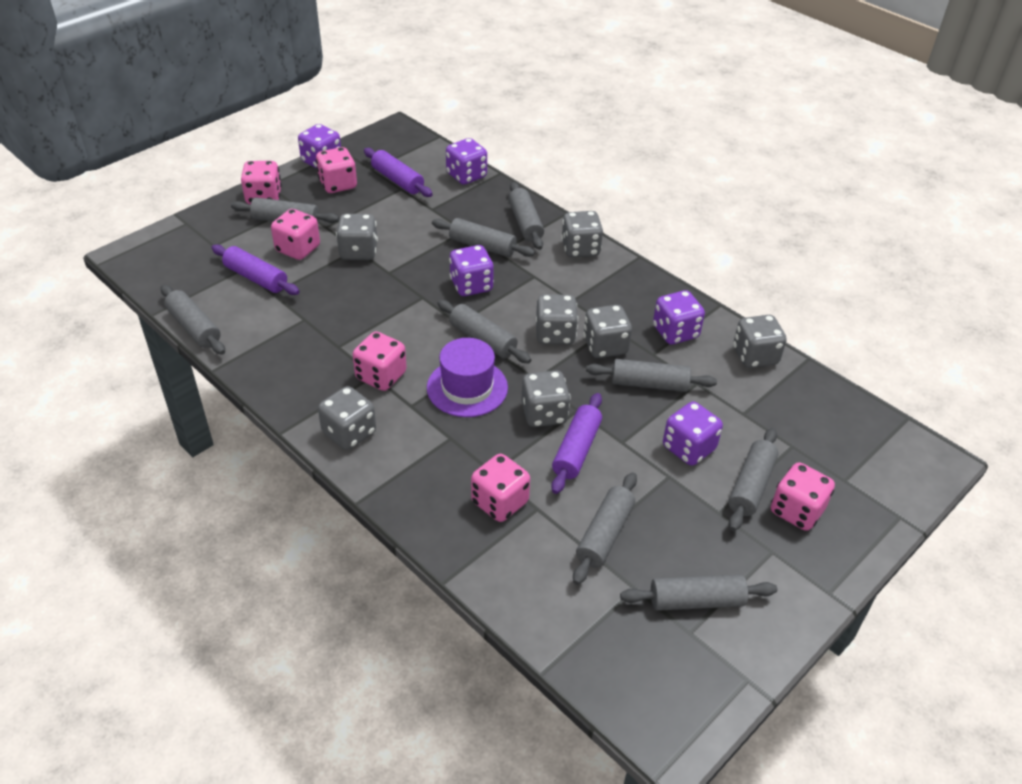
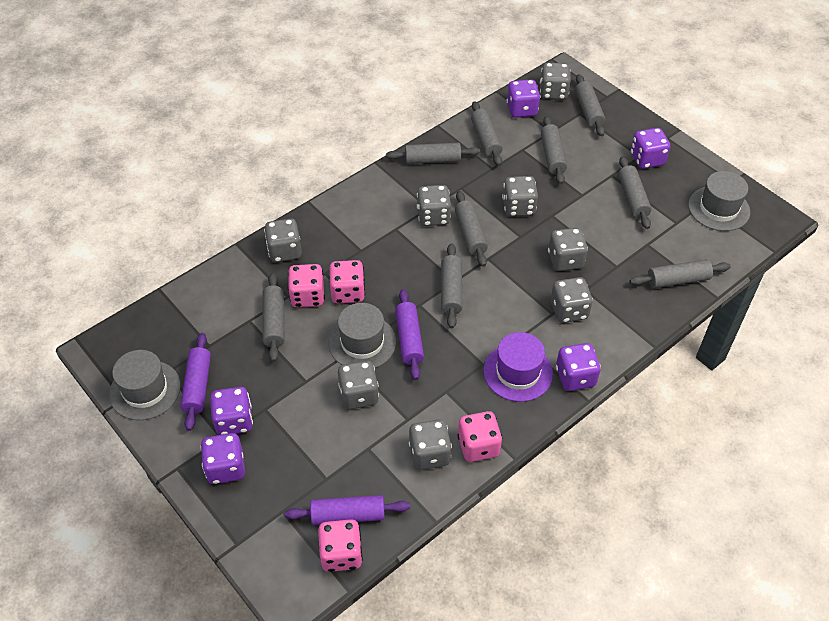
grey dice: [318,386,376,450] [336,214,378,260] [521,370,571,427] [536,294,578,345] [561,211,603,258] [583,305,632,358] [733,315,787,368] = 7 -> [264,218,302,262] [338,361,379,409] [409,420,452,470] [417,185,451,226] [502,176,538,216] [540,63,571,100] [548,228,588,271] [551,277,593,323] = 8
grey hat: none = 0 -> [109,350,181,420] [328,303,396,368] [688,171,750,231] = 3
pink dice: [241,161,282,204] [271,209,320,260] [316,147,357,193] [353,332,407,391] [471,454,530,522] [771,462,835,531] = 6 -> [288,264,325,307] [318,519,363,572] [329,260,365,303] [457,411,502,462] = 4

